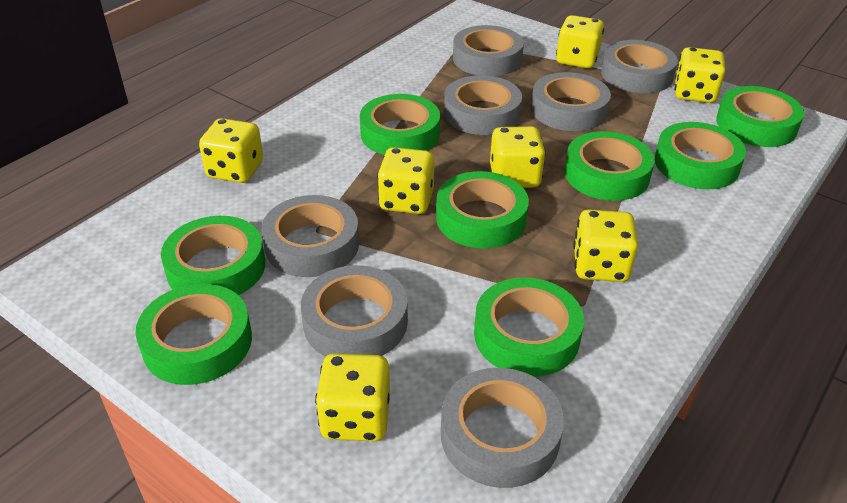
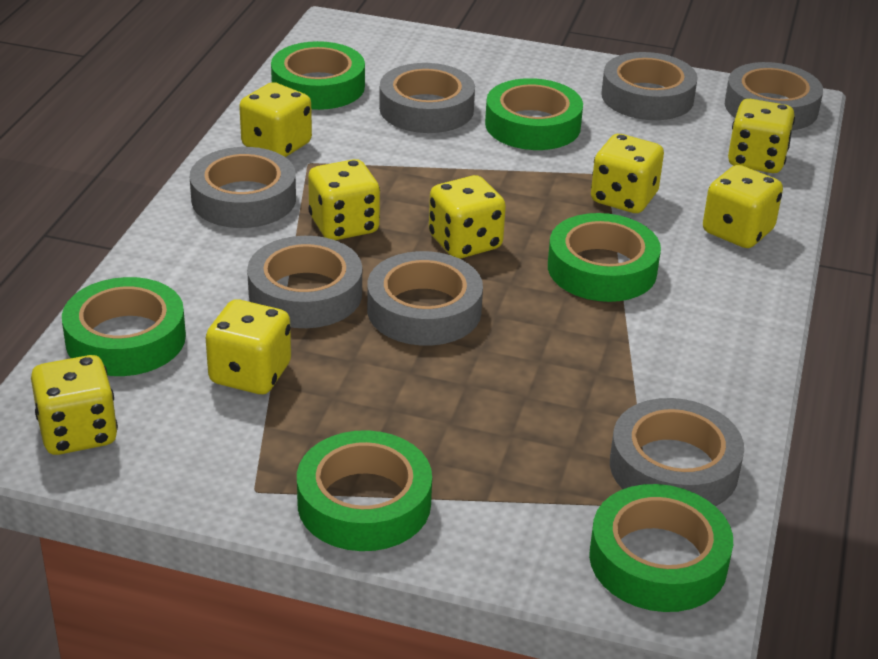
green tape: [135,284,252,385] [161,216,265,295] [360,94,440,155] [436,171,529,249] [474,277,584,377] [564,131,655,201] [655,122,746,189] [716,86,804,147] = 8 -> [62,277,186,376] [271,41,365,110] [297,430,432,551] [485,78,583,150] [548,213,661,302] [589,484,733,612] = 6
yellow dice: [199,118,263,183] [315,353,390,441] [377,147,434,214] [490,126,546,188] [556,15,604,68] [573,209,638,282] [675,47,725,103] = 7 -> [31,355,118,455] [206,299,291,394] [239,82,312,157] [308,159,380,240] [429,175,506,259] [591,134,664,213] [703,165,783,248] [728,99,795,173] = 8

